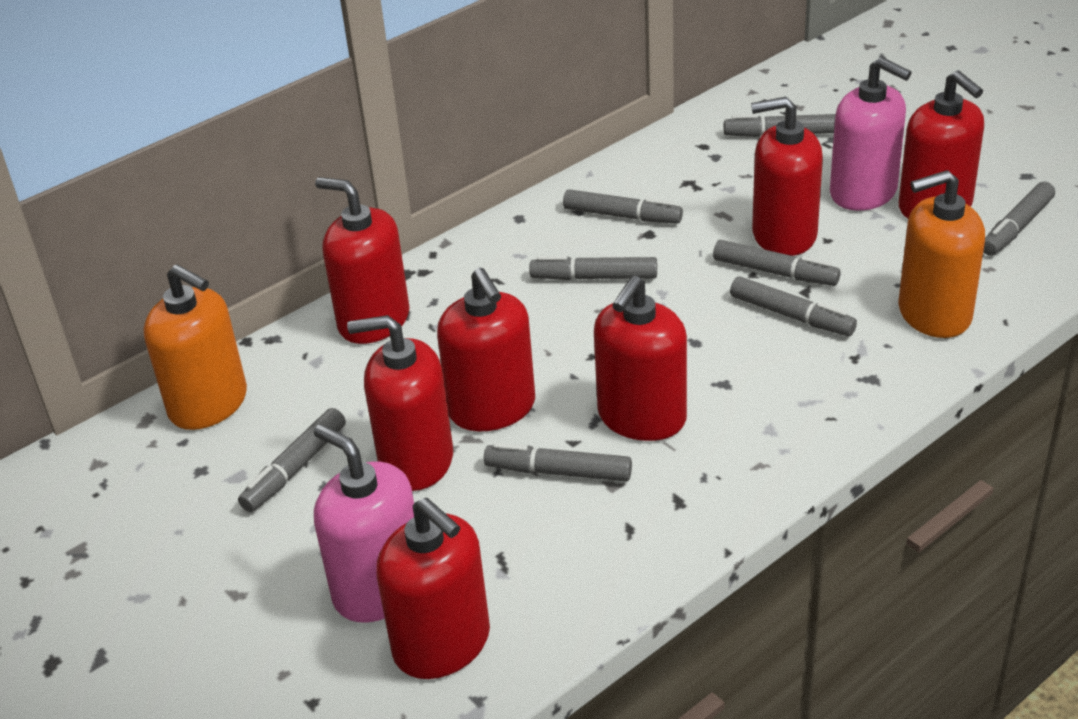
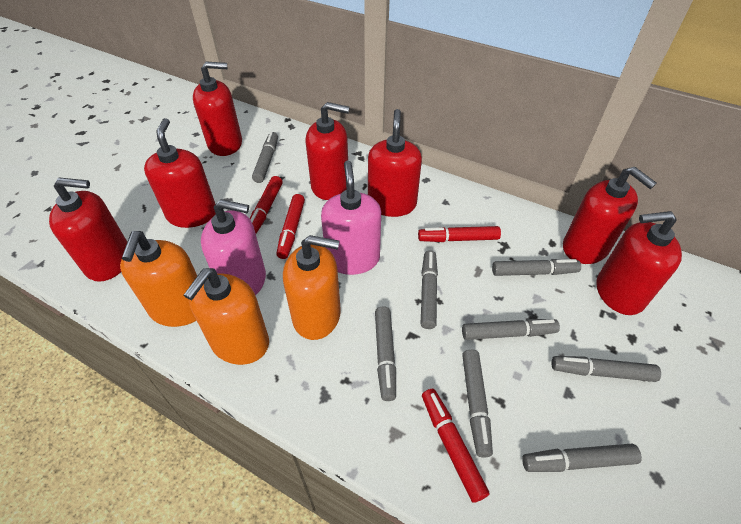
orange soap dispenser: [144,264,247,430] [898,170,985,338] = 2 -> [120,231,197,327] [184,268,269,365] [283,235,341,340] = 3
red marker: none = 0 -> [250,176,283,234] [276,194,305,259] [418,226,501,242] [422,389,490,503] = 4

